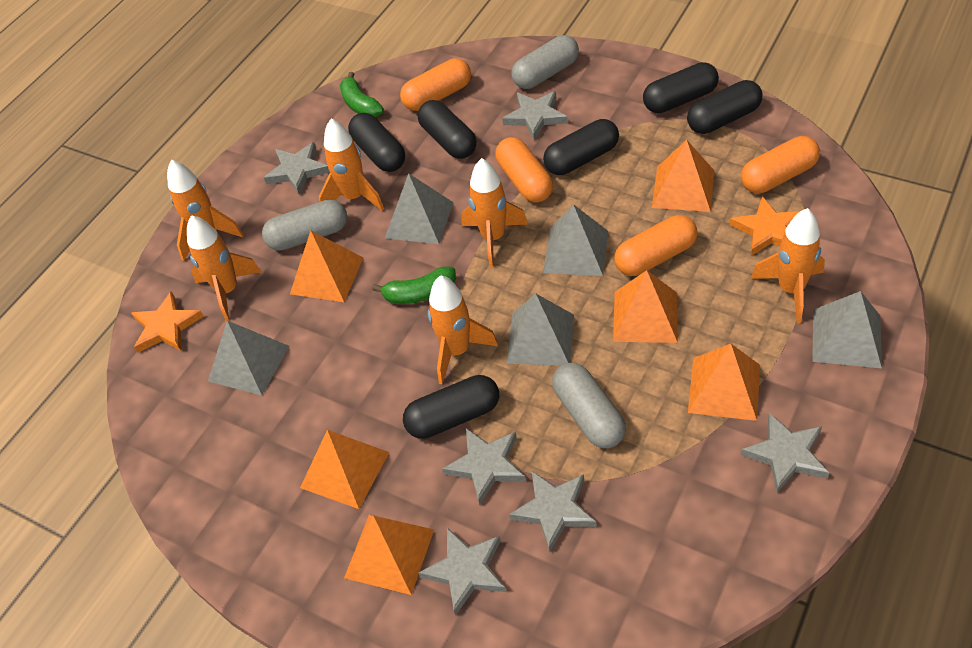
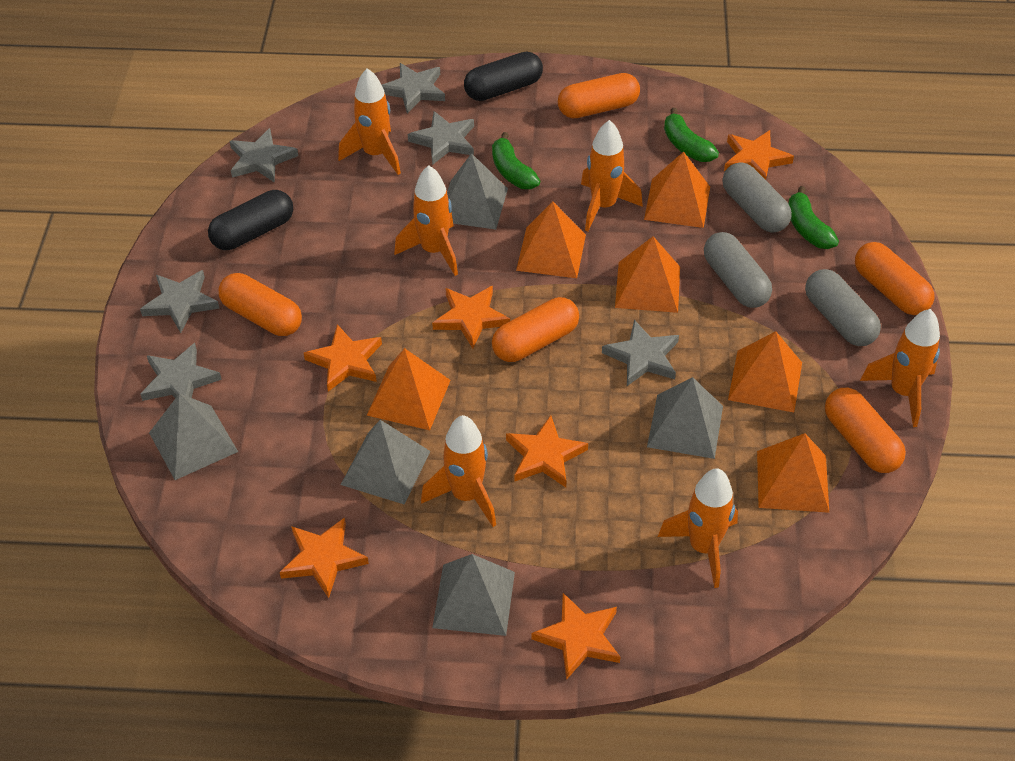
black capsule: [348,113,405,172] [403,375,499,439] [418,100,477,159] [543,119,619,175] [643,62,719,113] [687,80,763,134] = 6 -> [208,190,293,250] [464,52,543,101] = 2
green banana: [340,72,384,117] [372,266,456,304] = 2 -> [492,132,540,189] [664,108,719,162] [788,186,839,249] = 3
orange capsule: [400,58,471,111] [495,137,553,203] [614,215,698,276] [741,136,820,193] = 4 -> [218,273,302,336] [492,297,579,362] [558,73,640,118] [825,388,906,473] [855,242,935,315] = 5
orange star: [131,291,204,353] [729,196,800,256] = 2 -> [280,518,369,598] [304,324,382,392] [432,286,510,348] [506,415,588,488] [531,593,620,680] [724,130,794,180] = 6

